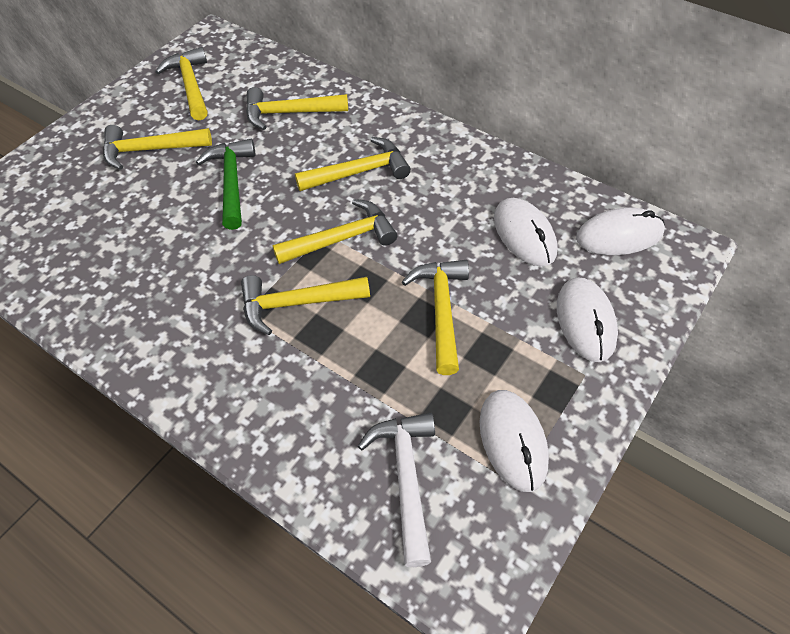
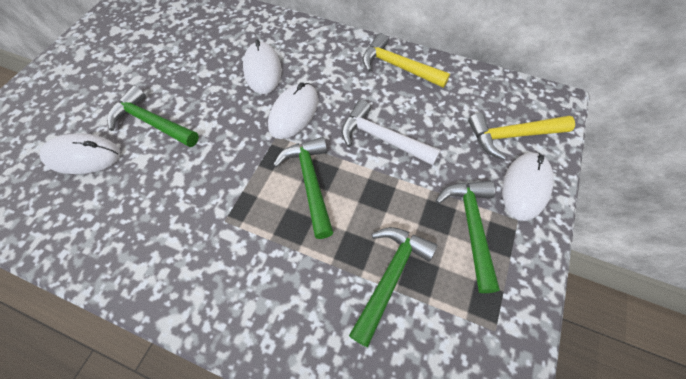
green hammer: [196,139,255,230] = 1 -> [107,85,199,147] [273,137,334,239] [349,227,438,347] [436,181,500,293] = 4
yellow hammer: [103,125,212,170] [155,47,208,121] [241,275,370,335] [246,87,348,130] [272,199,397,264] [295,137,411,191] [402,260,469,375] = 7 -> [362,33,450,88] [468,113,575,160] = 2

